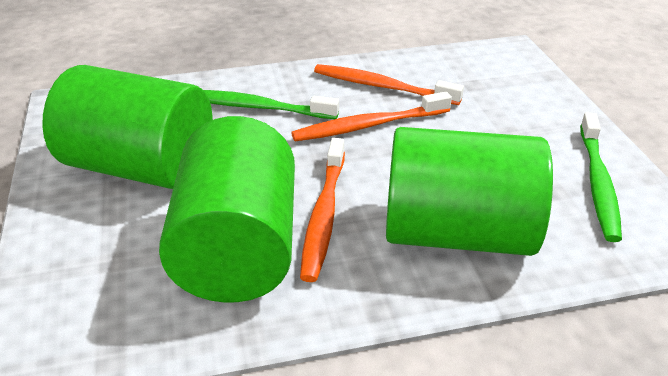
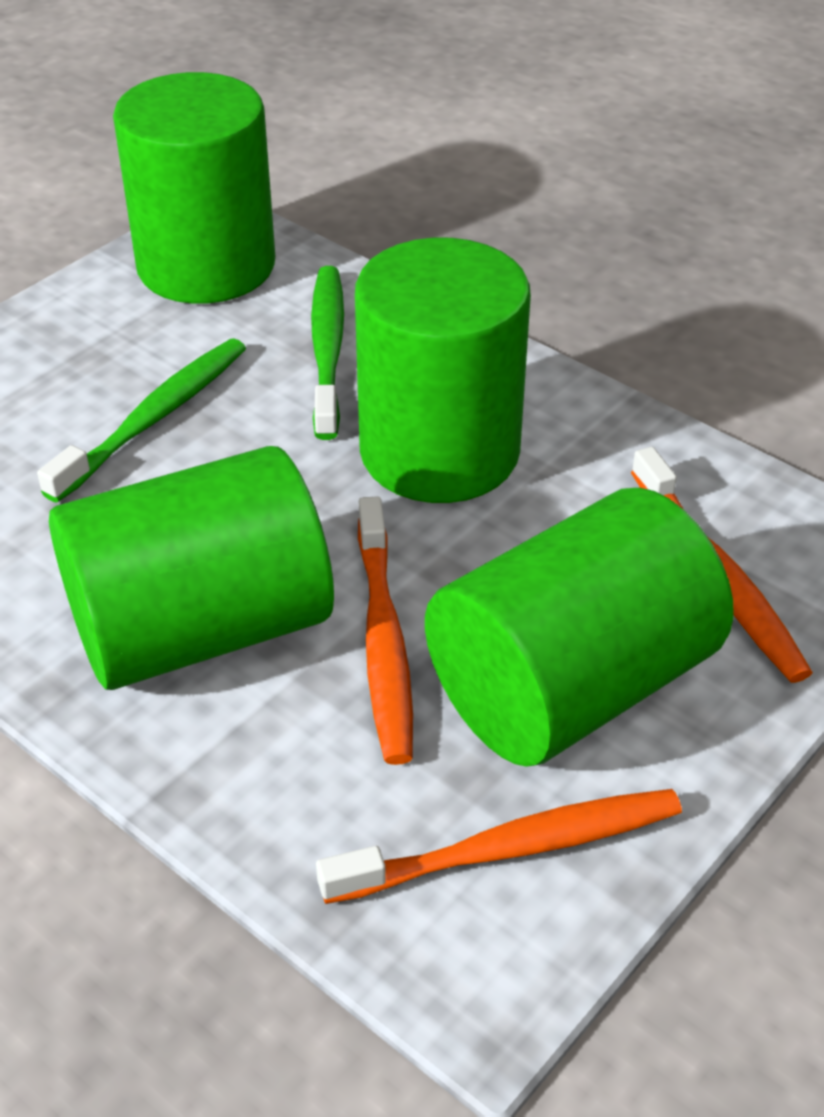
green cylinder: [42,65,213,189] [159,116,295,303] [386,127,553,256] = 3 -> [49,446,334,690] [113,72,275,304] [355,238,531,503] [425,488,734,767] = 4

